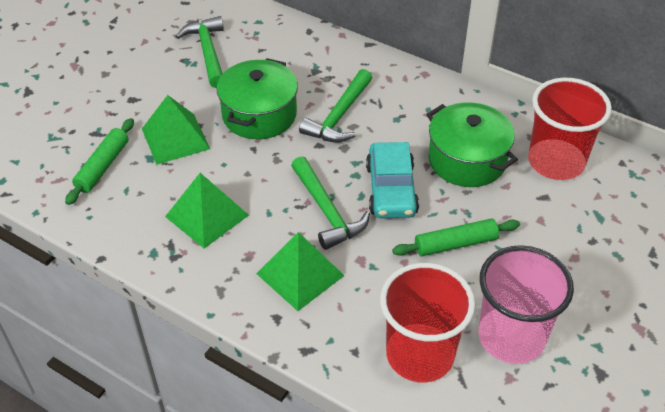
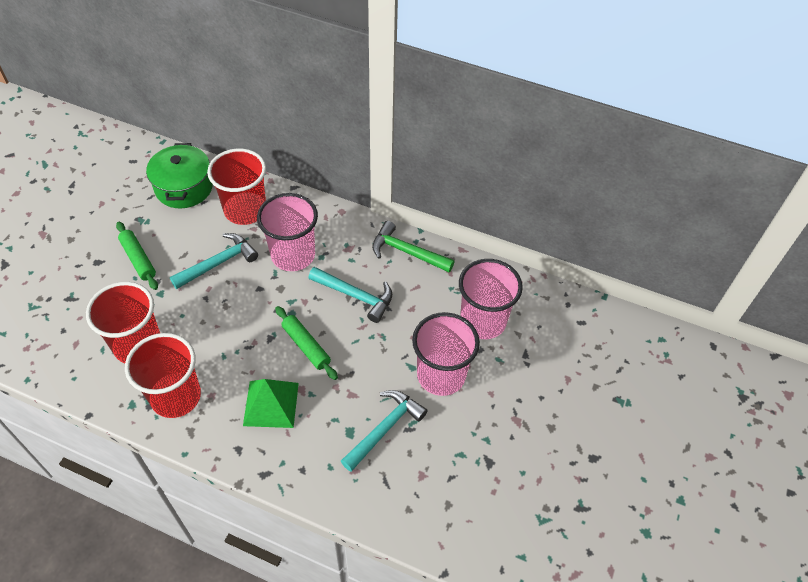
green hammer: [176,16,224,88] [291,156,370,250] [299,69,372,142] = 3 -> [372,221,455,272] = 1
green pot: [217,58,298,139] [426,102,518,187] = 2 -> [146,143,213,208] = 1
green pyramid: [142,95,210,165] [165,173,249,248] [256,232,345,311] = 3 -> [243,379,299,428] = 1
pink cup: [478,245,574,364] = 1 -> [257,193,318,271] [412,312,480,396] [459,259,523,339] = 3
red cup: [380,263,475,382] [528,78,612,180] = 2 -> [86,282,160,363] [125,333,201,418] [207,149,266,225] = 3
turquoise car: [366,142,419,218] = 1 -> none = 0
turquoise hammer: none = 0 -> [170,233,258,289] [308,267,392,323] [341,390,428,472] = 3

